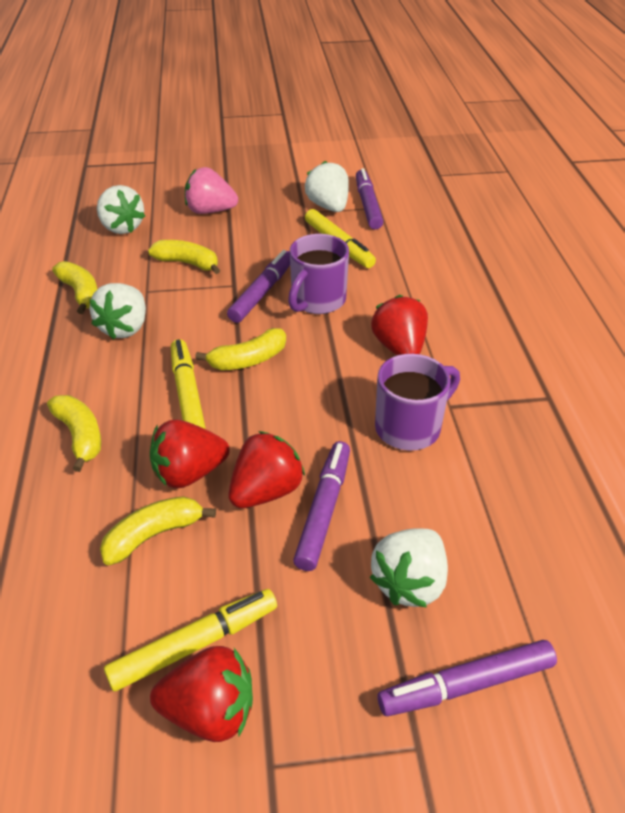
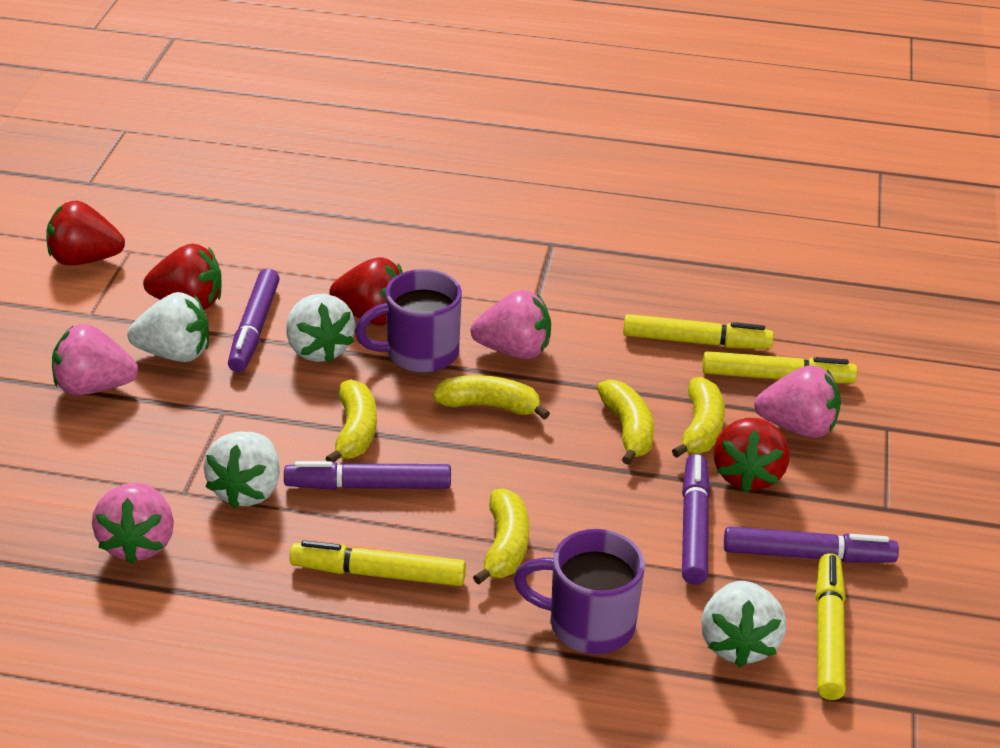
pink strawberry: [185,167,238,214] = 1 -> [52,324,138,395] [92,483,174,564] [471,290,551,359] [754,365,841,438] = 4
yellow marker: [104,589,277,691] [171,339,206,429] [305,209,376,268] = 3 -> [289,540,466,586] [623,314,774,349] [702,351,857,383] [816,553,846,700] = 4

